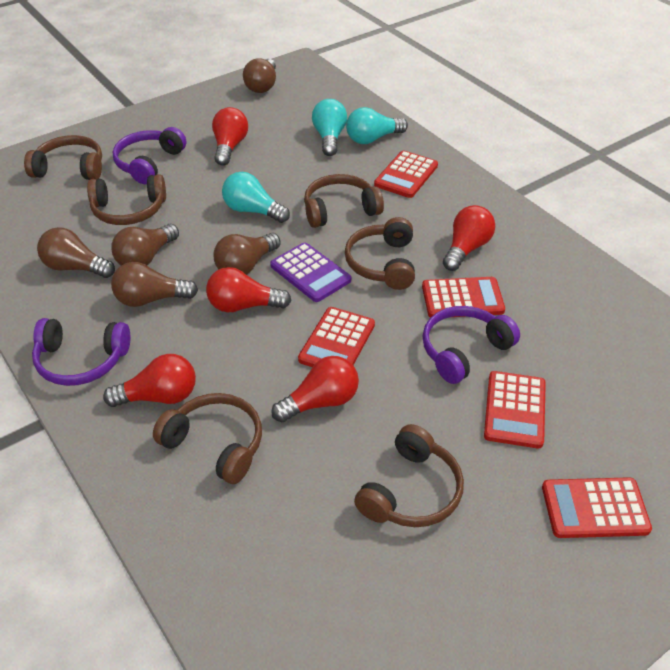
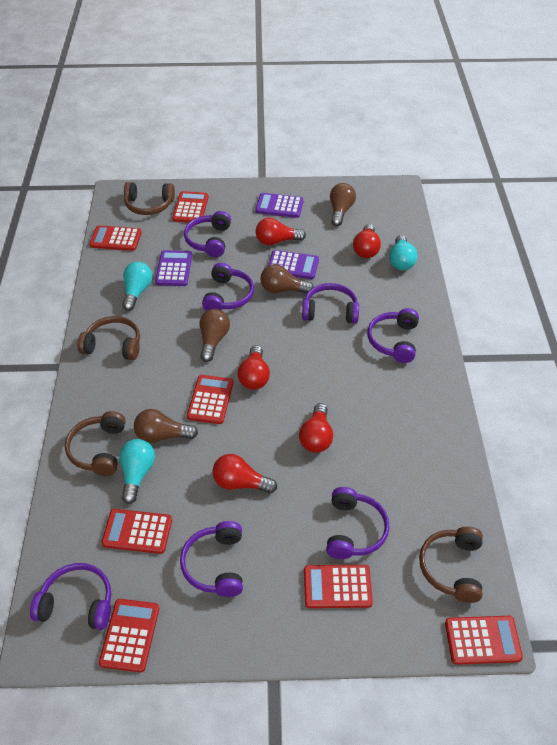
brown headphones: [24,135,102,180] [87,174,166,225] [153,393,262,484] [304,174,384,228] [345,217,415,290] [354,424,464,527] = 6 -> [65,411,125,476] [78,316,140,360] [124,182,175,215] [419,526,483,603] = 4
brown light bulb: [37,227,115,278] [111,224,179,266] [111,262,198,307] [214,233,281,275] [243,58,276,93] = 5 -> [134,409,198,443] [200,309,230,362] [260,264,314,293] [330,183,356,226] = 4
purple calculator: [270,242,351,302] = 1 -> [155,250,192,286] [255,193,304,218] [268,250,319,279] = 3
purple headphones: [32,318,131,386] [113,127,186,184] [423,306,520,384] = 3 -> [30,563,111,630] [180,521,243,597] [184,211,231,257] [202,263,254,311] [302,283,359,324] [326,487,390,559] [367,308,419,363] = 7
red calculator: [298,307,375,367] [374,151,438,198] [422,277,505,318] [484,371,546,448] [542,477,652,538] = 5 -> [89,225,142,251] [99,599,159,673] [101,509,172,554] [172,191,209,223] [187,375,233,424] [304,565,373,608] [445,616,523,665] = 7

